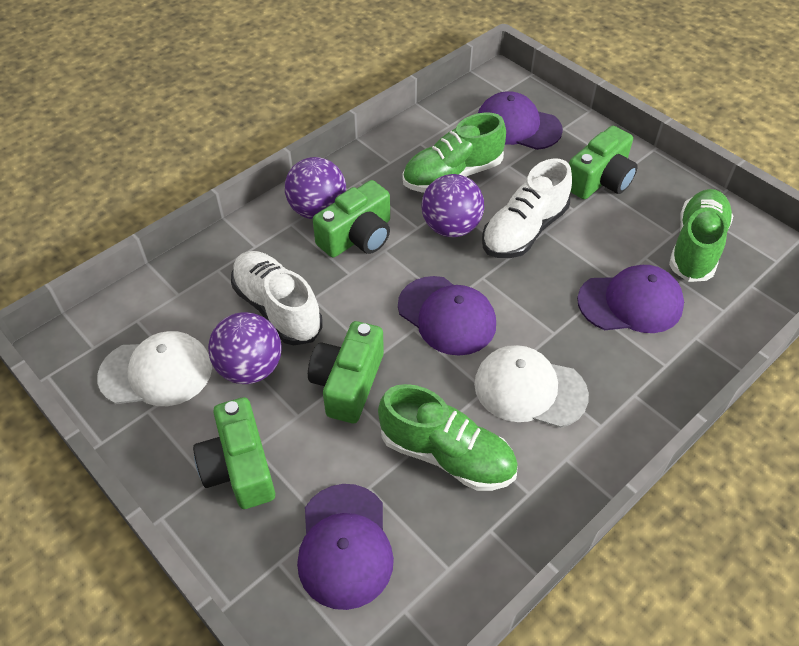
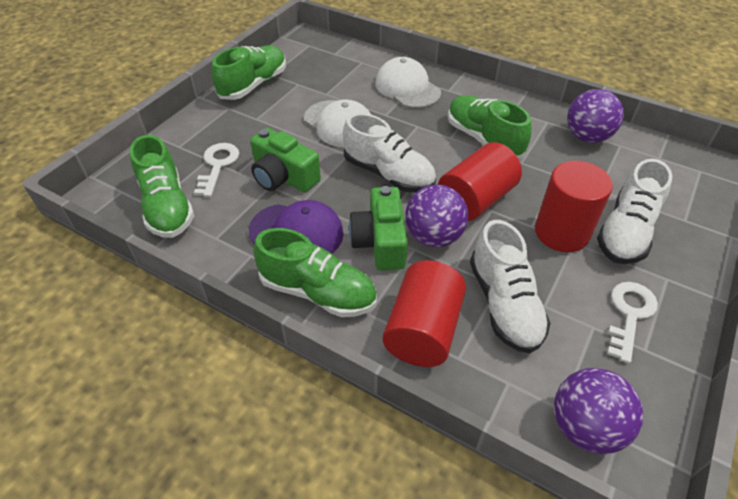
green camera: [193,397,275,509] [308,321,384,423] [313,180,390,257] [569,126,638,199] = 4 -> [250,128,321,192] [349,186,408,270] = 2
green shoe: [378,384,518,491] [403,112,506,193] [669,189,733,282] = 3 -> [130,135,194,238] [211,45,286,100] [253,228,377,317] [448,95,532,158] = 4
purple cap: [297,484,394,610] [398,276,496,356] [478,91,563,150] [577,265,684,333] = 4 -> [249,200,344,254] = 1
red cylinder: none = 0 -> [383,260,466,367] [438,142,522,221] [535,161,613,252] = 3
white key: none = 0 -> [194,143,239,197] [607,282,658,363] = 2
white shoe: [231,251,323,345] [482,158,572,258] = 2 -> [343,113,436,193] [470,220,550,354] [597,159,672,264] = 3

